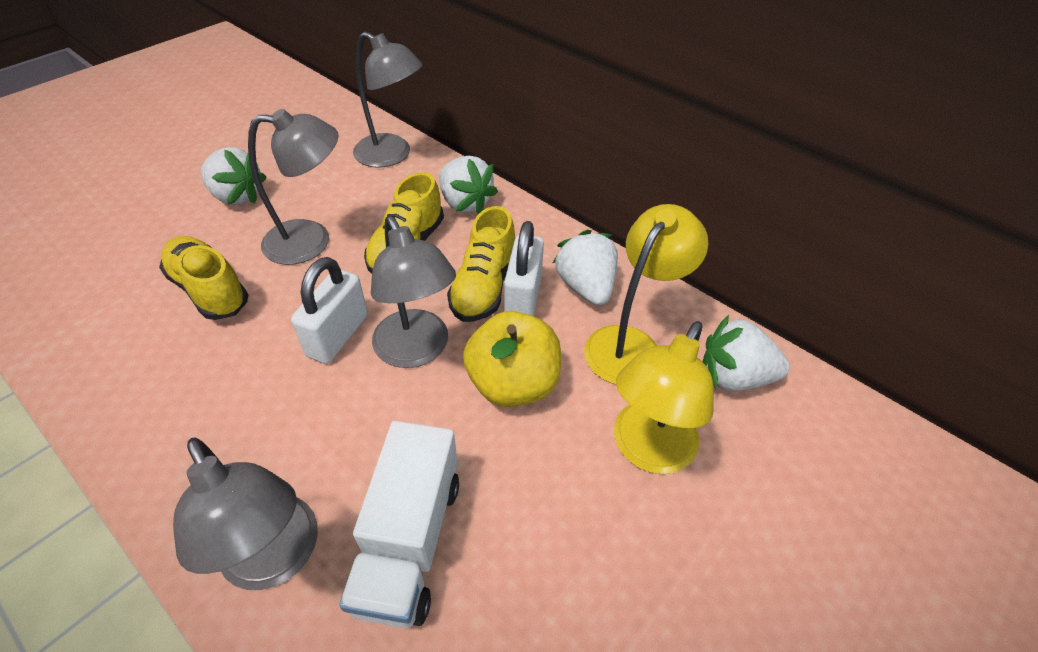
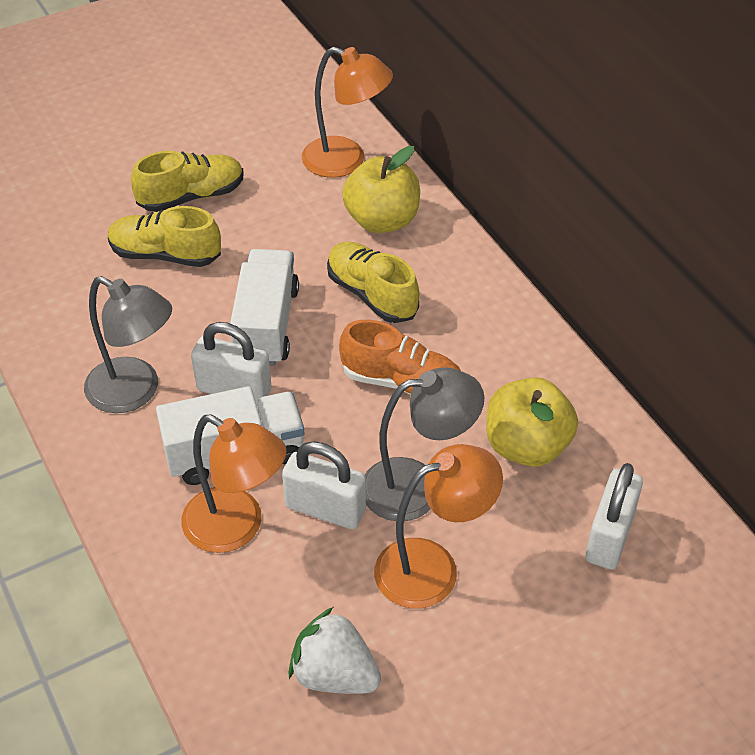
grey lamp: [173,437,318,590] [248,109,338,265] [353,32,422,168] [371,216,456,368] = 4 -> [84,276,172,413] [365,367,484,521] = 2
orange lamp: none = 0 -> [181,414,287,553] [302,47,393,178] [374,444,503,608] = 3
orange shoe: none = 0 -> [339,320,461,395] = 1
white padlock: [291,257,368,364] [504,221,544,316] = 2 -> [191,322,271,405] [282,441,366,529] [586,463,643,569] = 3
white strawberry: [201,147,267,205] [439,156,498,214] [553,230,618,305] [703,315,790,391] = 4 -> [288,607,381,694] = 1
white truck: [339,421,459,628] = 1 -> [156,386,304,485] [230,249,299,366] = 2
yellow apple: [463,311,561,407] = 1 -> [342,146,420,233] [486,377,578,467] = 2
yellow lamp: [584,204,708,384] [614,321,714,474] = 2 -> none = 0

